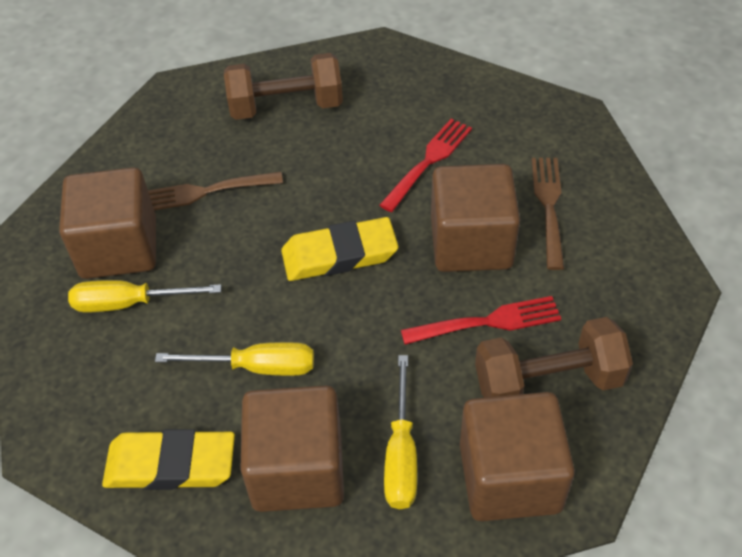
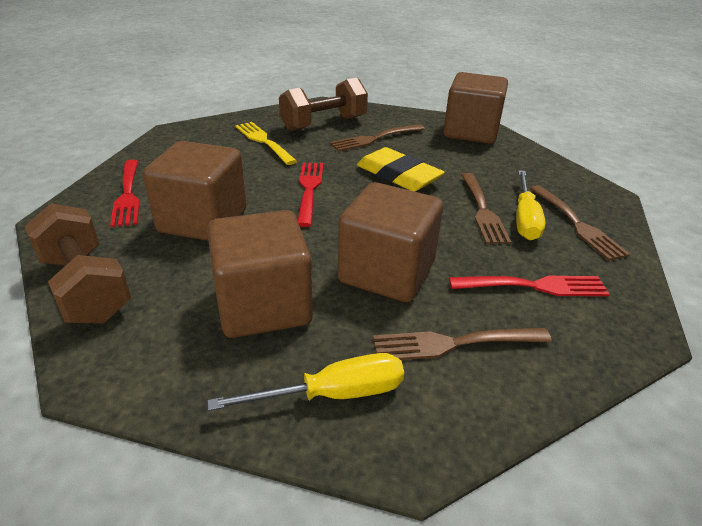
brown fork: [148,172,283,210] [532,158,564,270] = 2 -> [330,124,425,151] [373,328,552,360] [461,173,511,244] [530,185,630,261] = 4
red fork: [379,119,472,212] [401,296,561,345] = 2 -> [110,160,140,227] [298,163,323,227] [449,276,610,296] = 3
yellow eraser: [102,429,235,490] [281,217,398,281] = 2 -> [357,147,445,192] = 1
yellow fork: none = 0 -> [235,122,297,165] = 1
yellow screwdriver: [68,280,221,312] [155,342,314,376] [384,355,417,509] = 3 -> [207,353,404,411] [516,170,545,240] = 2

